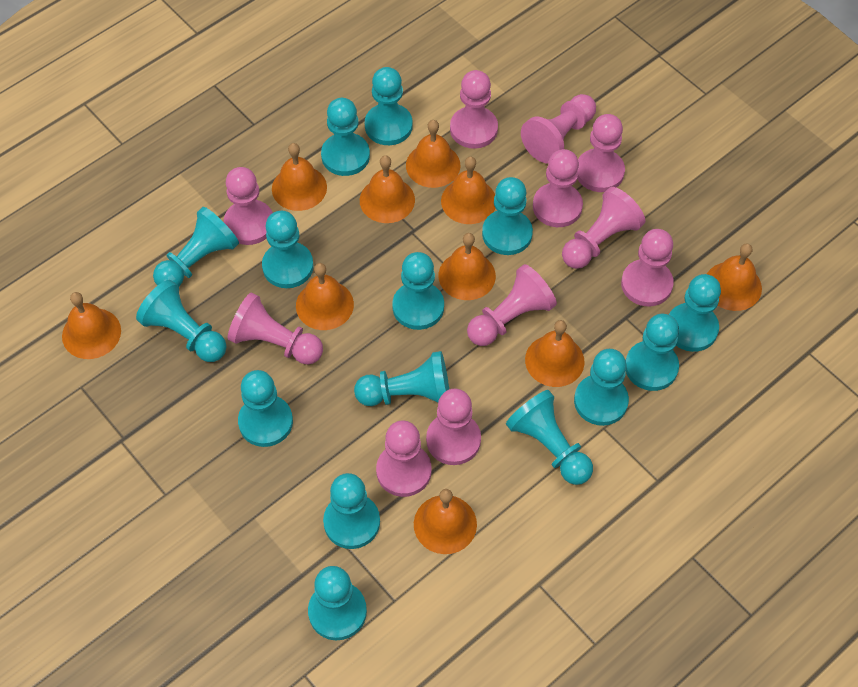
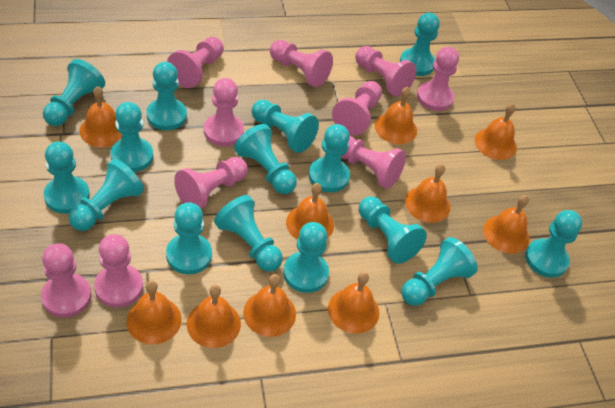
pink pawn: [224,167,273,245] [228,293,323,365] [376,420,432,497] [426,389,481,465] [450,70,498,149] [467,264,557,346] [521,94,596,164] [533,149,583,227] [562,187,645,269] [578,114,625,192] [621,229,674,306] = 11 -> [41,243,92,318] [94,234,143,308] [167,37,224,88] [174,157,248,209] [204,78,244,146] [270,40,333,87] [332,81,382,135] [341,136,406,189] [355,46,417,96] [417,47,459,111] = 10

